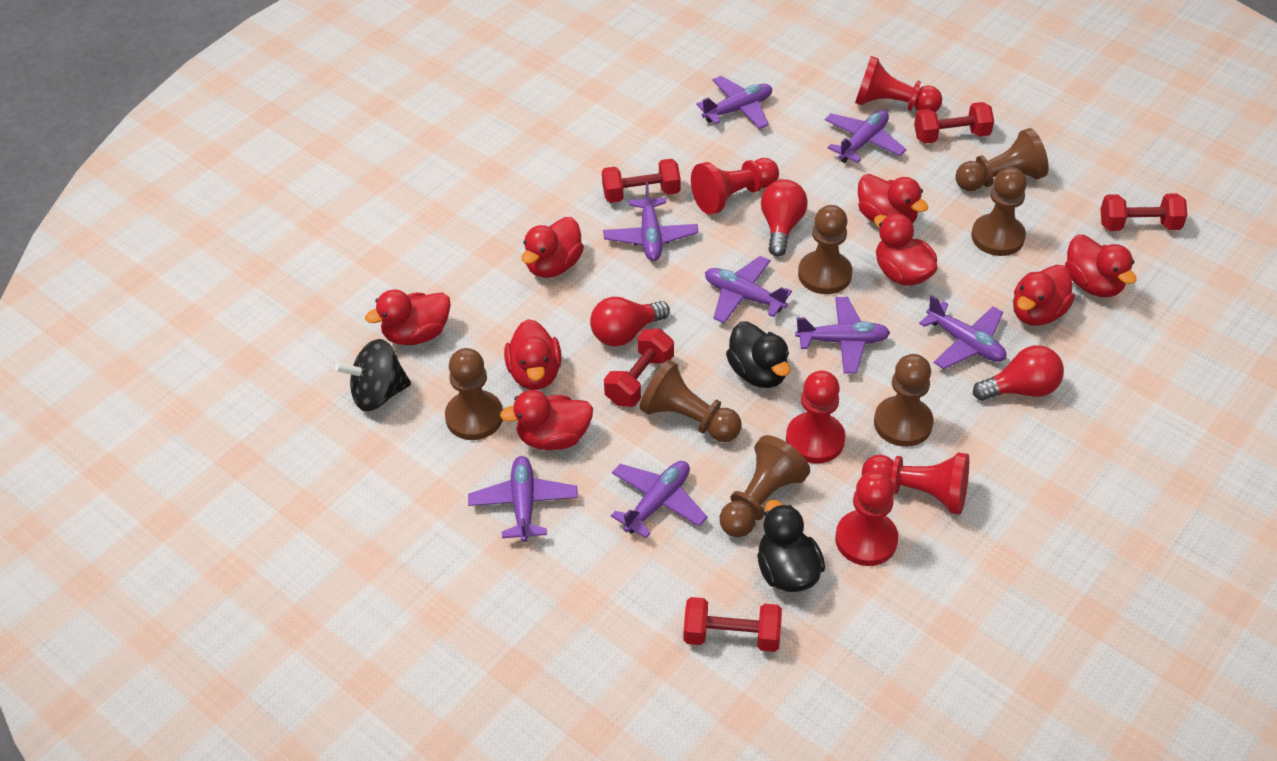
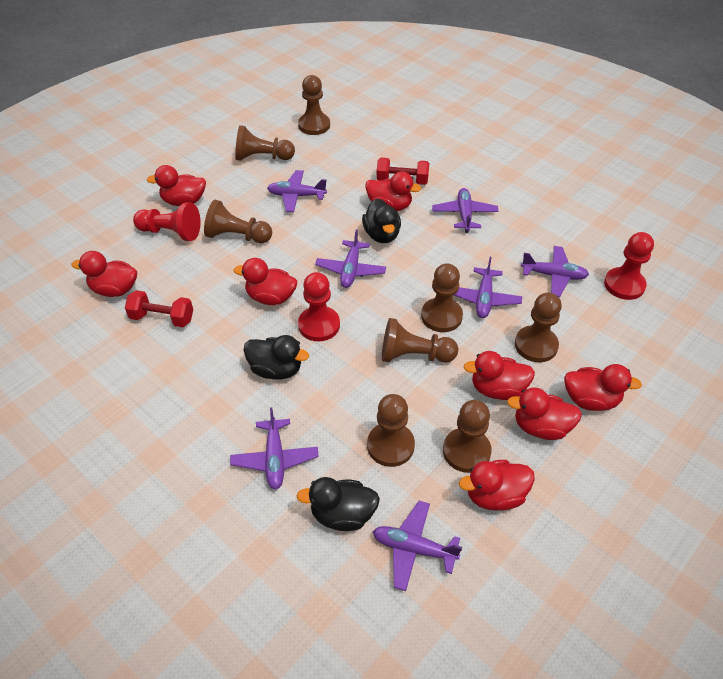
black duck: [726,321,791,388] [757,500,825,592] = 2 -> [243,335,309,380] [297,477,380,531] [362,198,401,243] = 3
black spinning top: [335,339,411,411] = 1 -> none = 0
brown pawn: [445,348,503,440] [640,360,742,442] [720,435,810,537] [798,205,852,294] [874,354,933,447] [955,128,1049,191] [971,167,1027,256] = 7 -> [204,200,272,243] [235,125,295,161] [298,75,330,135] [367,394,415,467] [382,318,458,363] [421,263,463,332] [443,400,492,473] [515,293,562,362] = 8
purple plane: [468,456,578,542] [603,182,699,261] [611,461,708,538] [697,76,772,129] [705,256,792,323] [795,297,890,374] [825,110,907,163] [919,295,1006,369] = 8 -> [230,407,319,490] [267,170,327,212] [315,229,386,288] [373,501,462,591] [432,188,499,233] [454,257,522,318] [521,246,589,297] = 7
red dumbbell: [602,159,681,203] [604,329,674,407] [684,597,782,652] [914,102,994,144] [1101,194,1187,231] = 5 -> [125,290,193,327] [376,158,429,185] = 2
red light bulb: [590,297,670,347] [761,179,808,257] [973,345,1064,401] = 3 -> none = 0
red pawn: [691,158,779,215] [786,371,845,464] [835,471,898,566] [855,56,942,112] [862,453,969,515] = 5 -> [133,203,201,241] [298,272,340,341] [604,232,654,300] = 3

